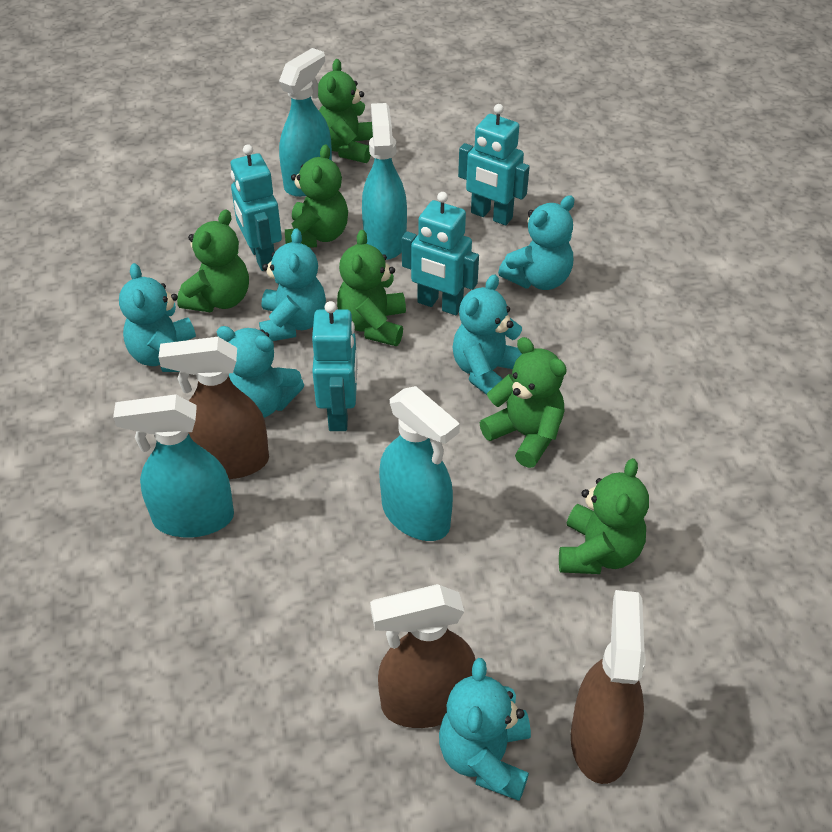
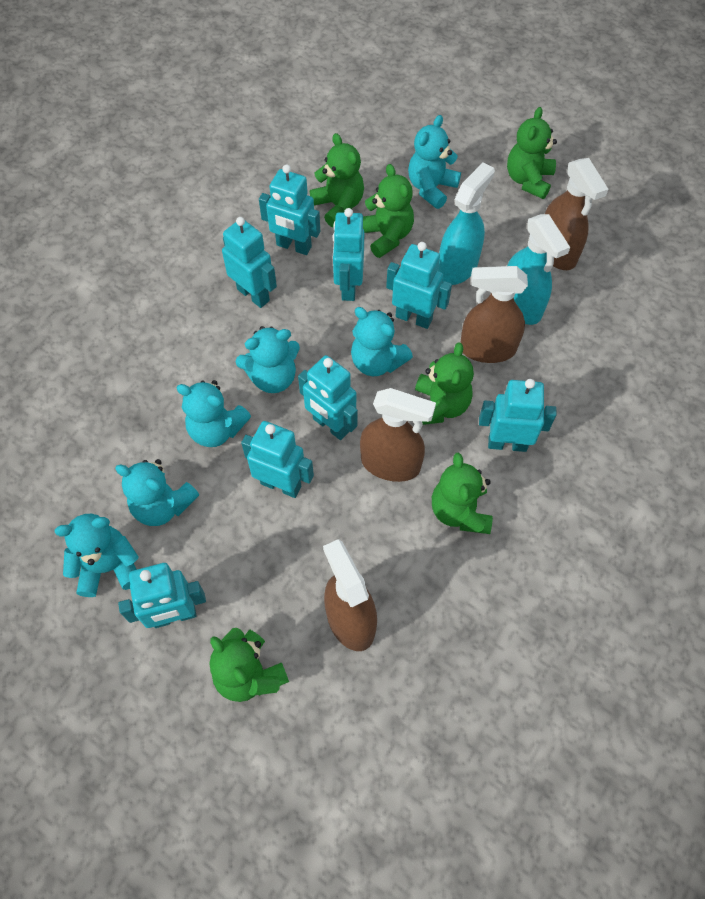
brown spray bottle: [158,337,269,479] [370,584,475,728] [571,590,646,784] = 3 -> [323,539,377,651] [360,388,436,482] [460,266,528,363] [545,158,609,270] = 4
turquoise robot: [231,144,282,271] [312,301,358,431] [402,192,479,315] [458,104,530,225] = 4 -> [118,563,206,628] [222,217,277,308] [241,421,314,498] [259,164,320,255] [298,355,358,440] [333,208,364,301] [386,242,452,329] [479,379,556,452] = 8
turquoise spray bottle: [113,394,234,537] [279,48,332,197] [362,103,407,260] [379,386,460,541] = 4 -> [438,162,495,285] [507,214,570,325] = 2

